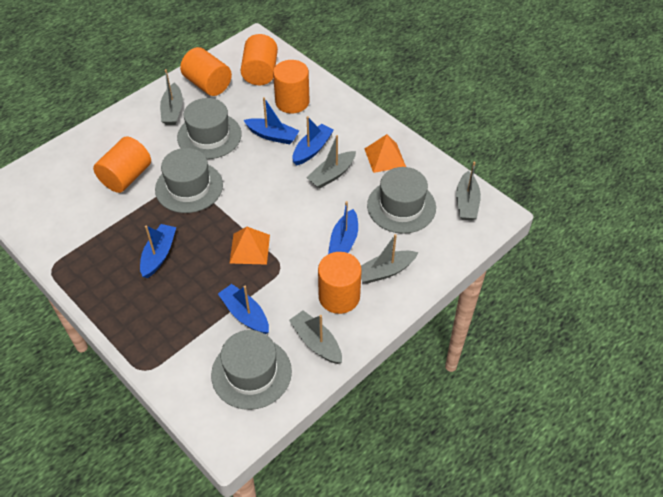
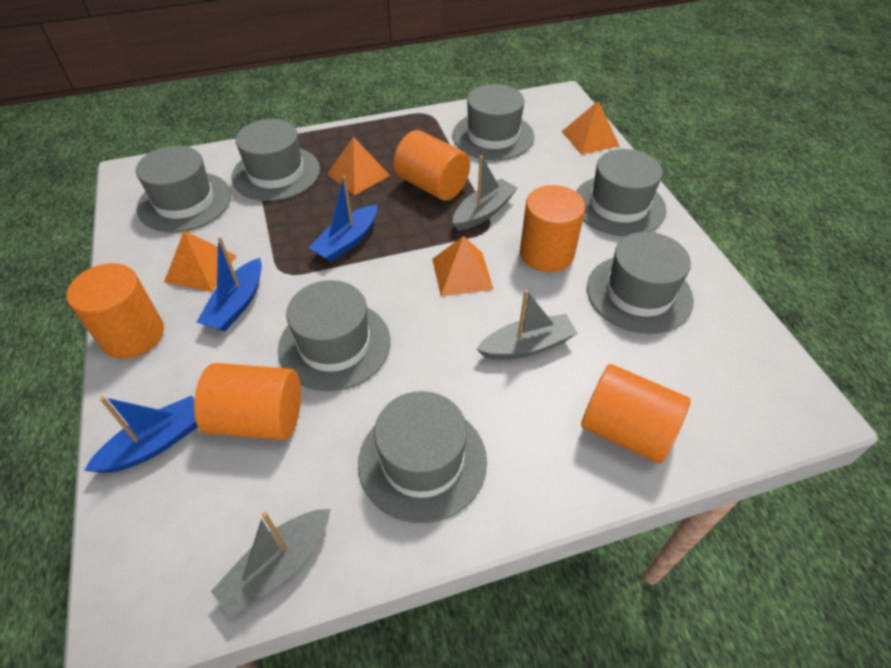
blue boat: [140,224,176,278] [218,284,269,334] [243,97,299,144] [292,116,334,165] [328,201,358,254] = 5 -> [84,396,198,473] [197,237,262,331] [308,176,377,262] = 3
grey boat: [160,69,183,125] [289,310,342,364] [306,135,356,189] [361,234,418,284] [456,162,481,220] = 5 -> [211,509,331,618] [453,156,517,231] [476,290,577,360] = 3
grey hat: [155,148,223,213] [177,98,242,159] [211,330,292,410] [367,167,436,234] = 4 -> [136,146,231,232] [232,119,320,201] [278,280,391,391] [358,391,487,523] [452,84,534,161] [575,149,667,236] [587,232,694,334] = 7
orange pyramid: [230,227,270,265] [365,134,406,173] = 2 -> [164,231,236,292] [327,137,390,195] [432,236,494,296] [562,101,619,155] = 4

